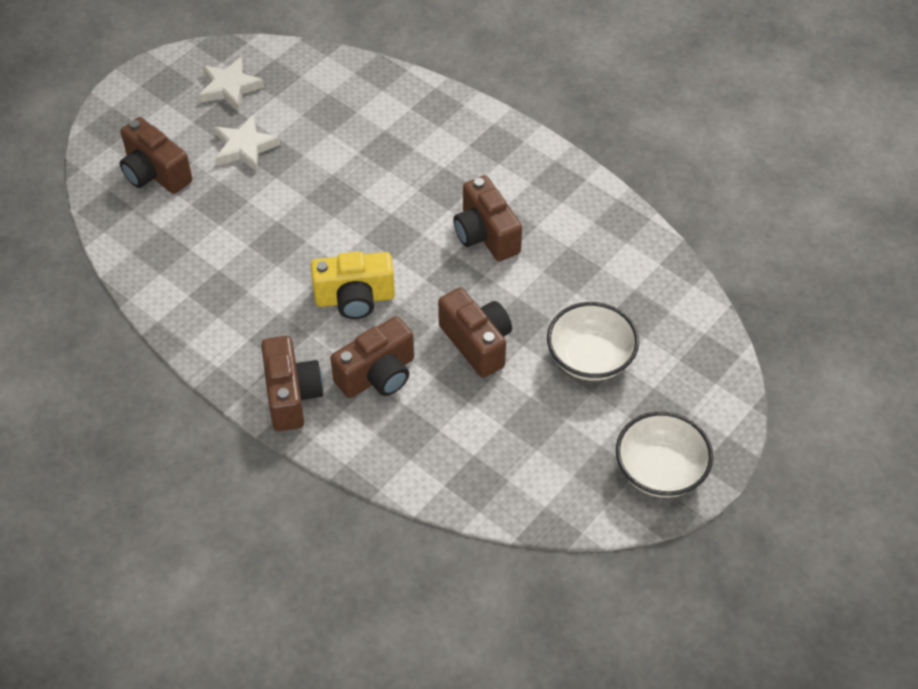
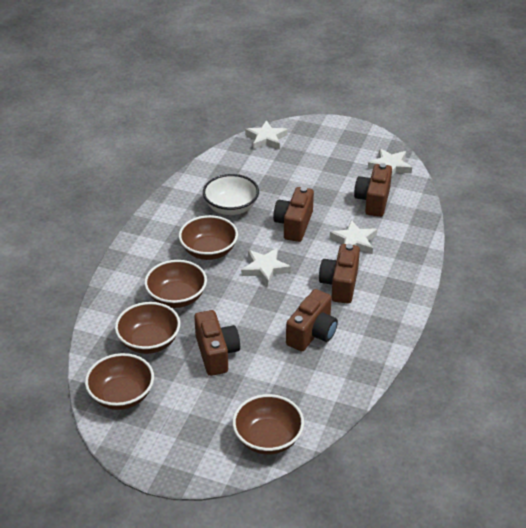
brown bowl: none = 0 -> [85,353,154,410] [115,302,180,354] [144,260,207,308] [179,215,238,260] [232,394,304,455] = 5
white bowl: [547,302,639,381] [616,411,713,498] = 2 -> [203,174,259,215] = 1
white star: [199,57,264,111] [215,115,280,172] = 2 -> [241,248,291,286] [245,120,288,149] [330,220,377,254] [368,148,412,177] = 4
yellow camera: [311,251,395,319] = 1 -> none = 0

